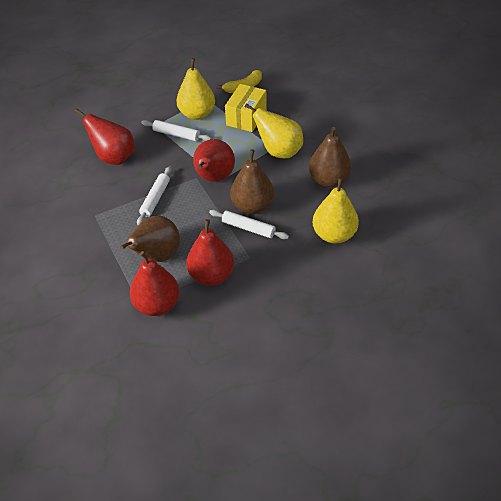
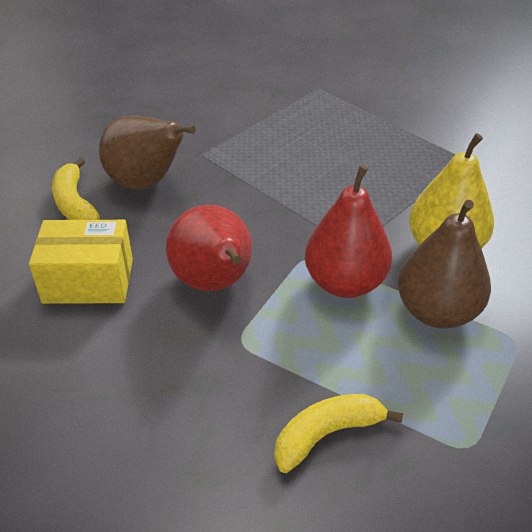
brown pear: [120,215,180,262] [230,149,274,214] [309,127,352,188] = 3 -> [99,115,196,190] [398,200,491,329] = 2
red pear: [75,108,135,165] [130,251,180,316] [186,219,234,286] [193,139,235,182] = 4 -> [166,205,252,291] [305,165,392,298] = 2
white rolling pin: [137,166,172,225] [142,120,211,141] [209,210,289,239] = 3 -> none = 0
yellow banana: [217,70,262,93] = 1 -> [52,158,100,220] [274,394,403,473] = 2
yellow pear: [176,58,215,120] [245,103,303,158] [312,178,359,244] = 3 -> [409,133,494,249] = 1

